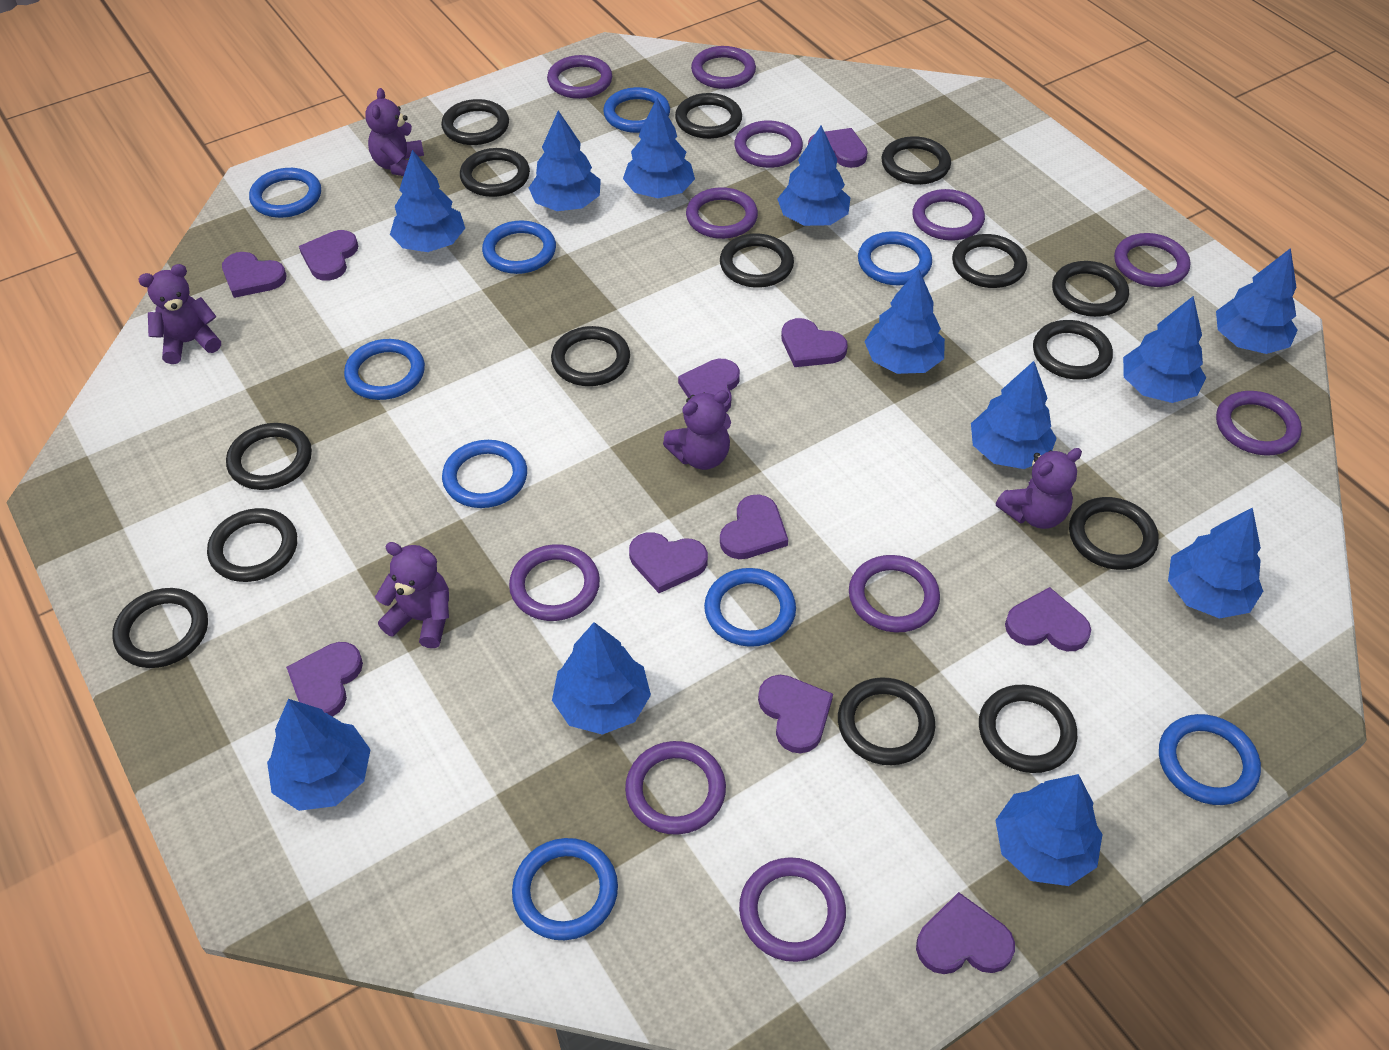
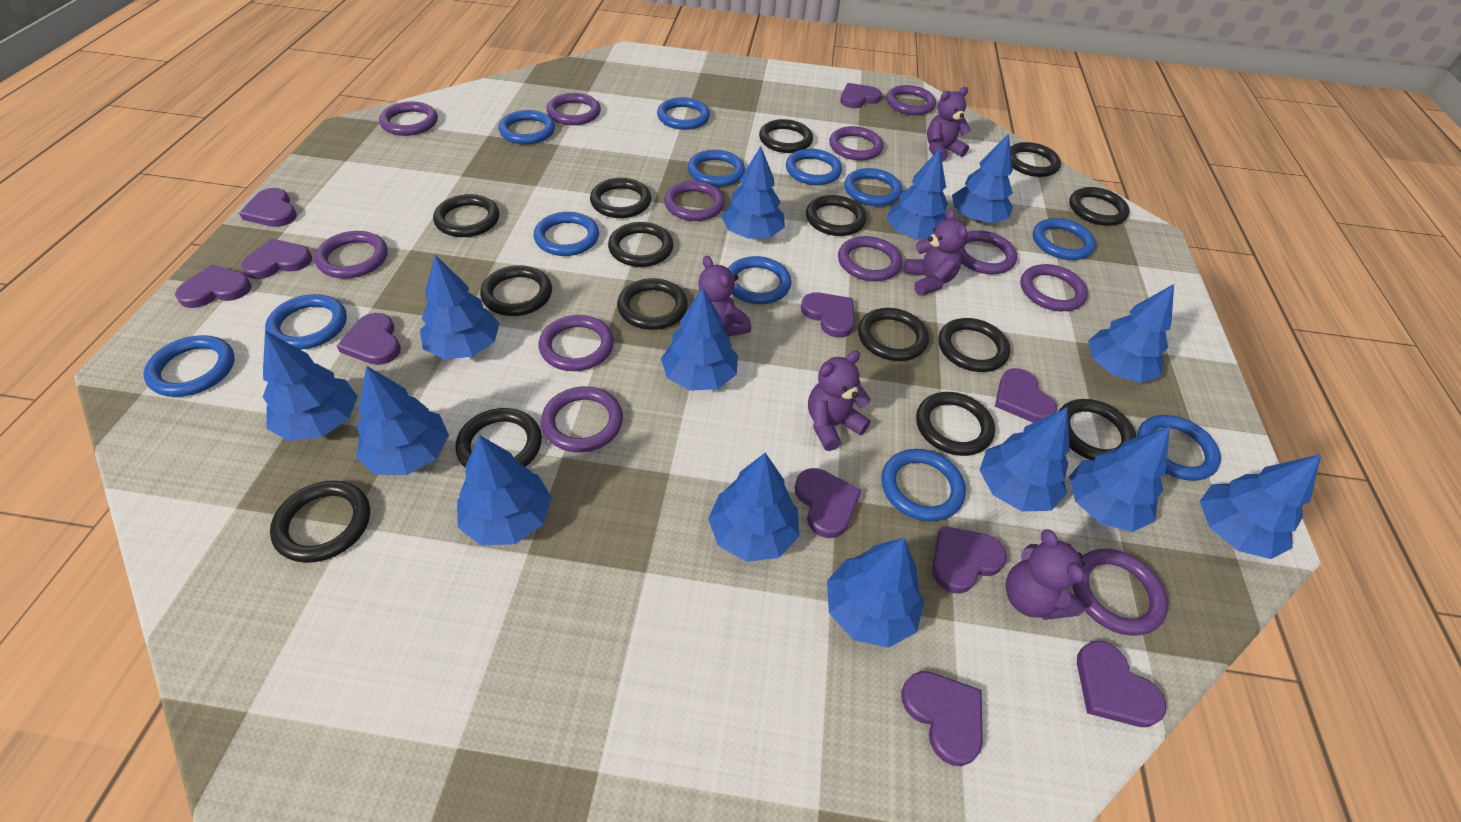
blue ring: [249,168,321,218] [344,339,425,400] [442,440,527,508] [482,220,556,274] [512,838,618,940] [603,87,670,133] [704,568,796,647] [858,231,932,285] [1159,714,1261,805] = 9 -> [143,335,235,397] [265,294,347,350] [498,110,555,144] [534,212,599,256] [657,97,710,130] [687,150,745,187] [728,256,791,304] [786,149,842,185] [844,168,902,206] [881,449,966,522] [1033,218,1096,260] [1137,415,1221,481] = 12
blue tree: [267,699,371,811] [390,150,465,252] [529,111,601,211] [552,622,651,735] [623,98,695,198] [777,125,850,226] [864,269,945,374] [971,361,1057,469] [995,774,1103,886] [1123,296,1206,403] [1168,507,1263,619] [1216,248,1298,354] = 12 -> [263,331,358,441] [356,366,449,475] [420,255,500,359] [457,435,551,546] [661,288,738,391] [708,453,799,562] [721,146,785,239] [827,538,924,648] [886,148,948,239] [952,134,1013,223] [979,408,1070,511] [1069,426,1170,532] [1088,284,1174,383] [1200,454,1321,559] = 14
purple ring: [509,544,600,621] [547,55,612,99] [625,741,726,835] [686,187,758,239] [691,46,756,89] [734,121,803,168] [739,857,846,962] [849,555,940,633] [912,189,985,241] [1114,233,1190,287] [1216,391,1302,455] = 11 -> [314,231,388,279] [379,102,438,136] [539,315,614,371] [541,386,623,452] [547,93,601,125] [664,181,725,221] [829,126,883,161] [838,236,902,281] [886,85,936,115] [959,230,1017,274] [1020,264,1088,311] [1072,549,1168,636] = 12

